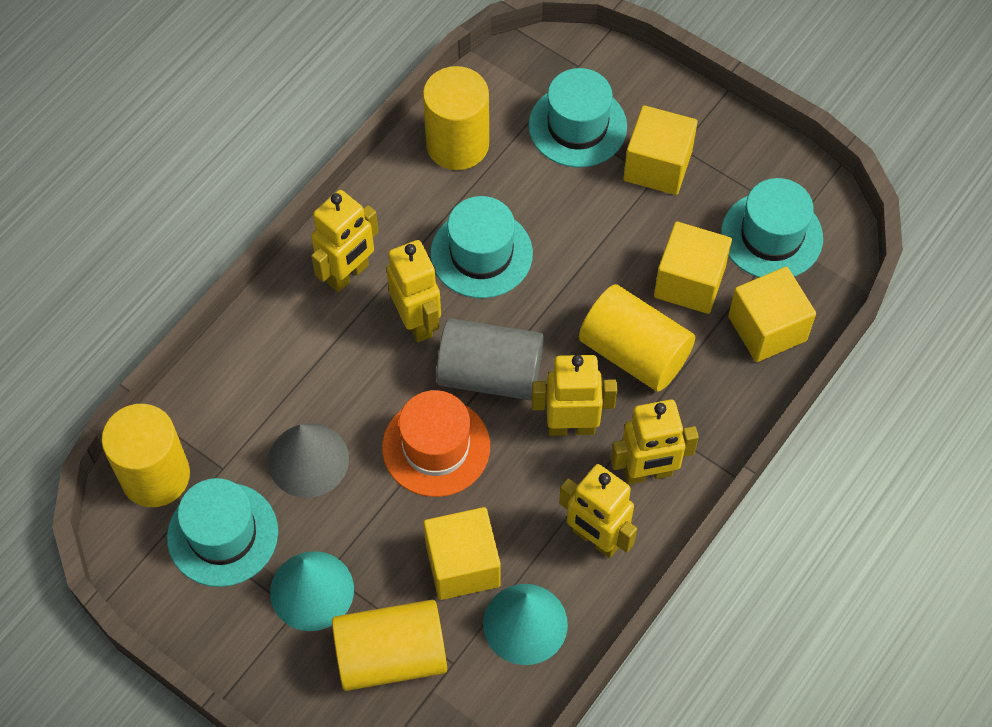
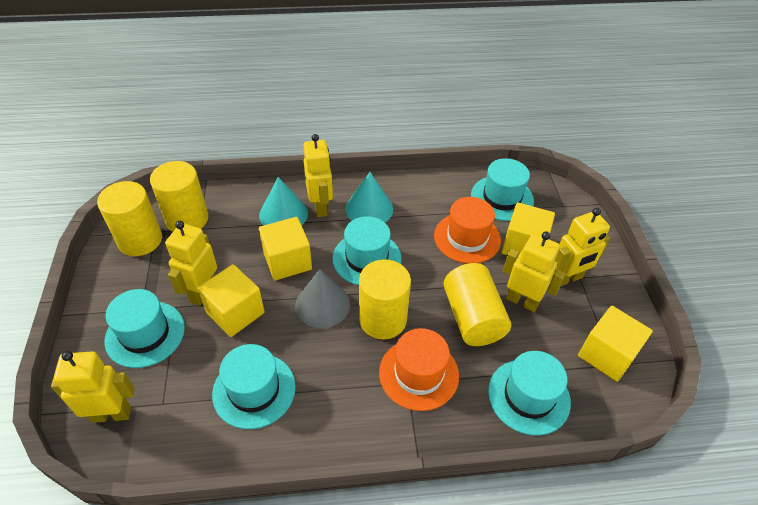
grey cylinder: [436,318,544,400] = 1 -> none = 0
orange hat: [382,390,490,497] = 1 -> [379,328,459,411] [434,197,501,264] = 2
turquoise hat: [167,478,278,587] [430,196,533,298] [528,68,627,168] [721,178,823,277] = 4 -> [104,289,185,368] [212,344,296,429] [332,216,402,285] [471,158,534,221] [488,351,571,435] = 5

